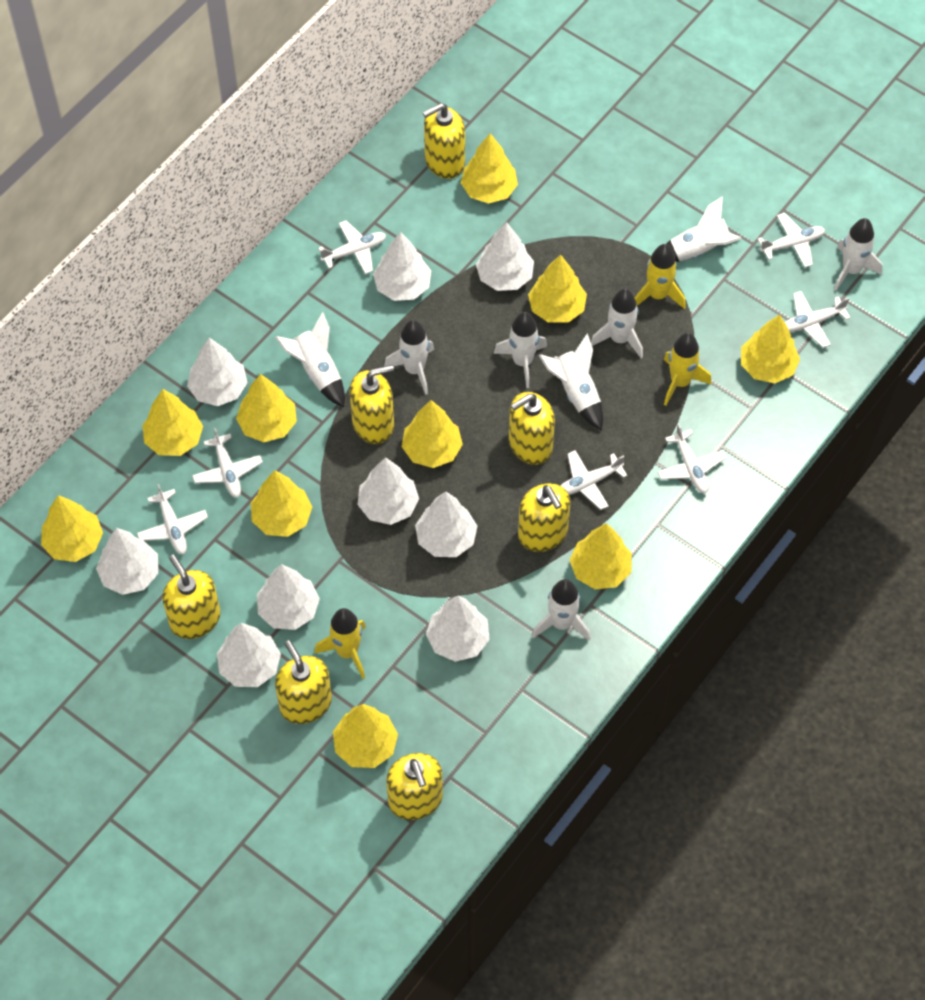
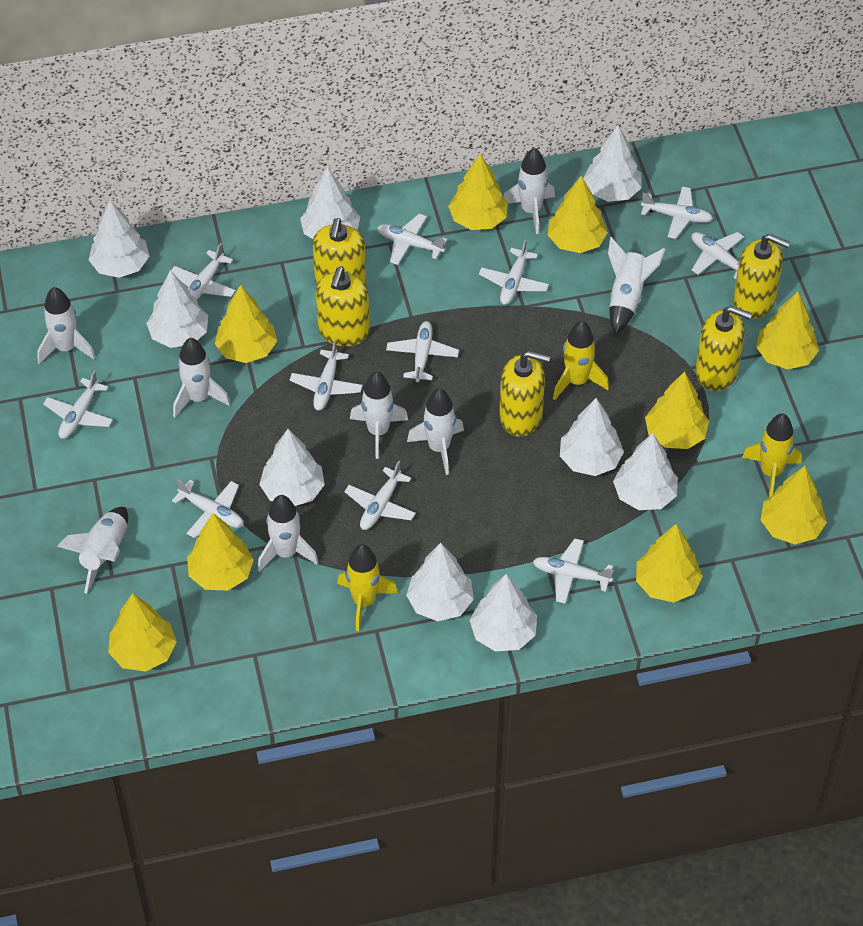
white plane: [137,484,208,555] [192,428,263,498] [318,220,386,274] [560,450,628,510] [658,424,726,493] [758,213,825,267] [785,291,850,348] = 7 -> [43,371,113,439] [171,243,236,300] [172,479,244,538] [290,340,363,411] [344,461,416,530] [377,214,448,265] [386,321,459,382] [479,239,549,305] [533,539,614,604] [641,186,713,239] [691,232,744,279] = 11
yellow soap dispenser: [162,555,221,639] [275,640,332,724] [349,365,394,444] [386,753,443,820] [422,103,465,179] [509,392,555,465] [518,483,571,552] = 7 -> [313,218,366,285] [316,267,370,346] [499,351,550,437] [695,306,752,391] [733,234,790,319] = 5
yellow tree: [41,495,103,562] [143,389,203,456] [236,374,297,442] [251,470,312,537] [333,704,398,768] [402,400,463,468] [461,133,518,204] [528,255,587,323] [570,523,632,590] [741,315,800,383] = 10 -> [108,593,177,672] [187,513,254,591] [215,285,277,363] [449,154,508,230] [548,176,608,253] [636,524,703,603] [645,371,709,449] [756,292,819,370] [761,466,827,544] = 9

